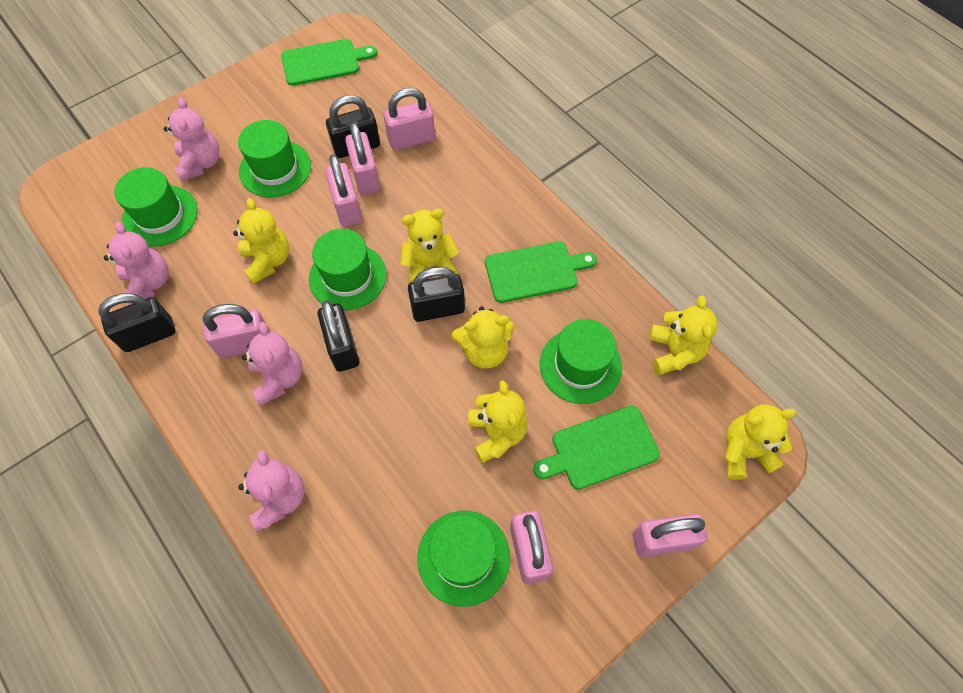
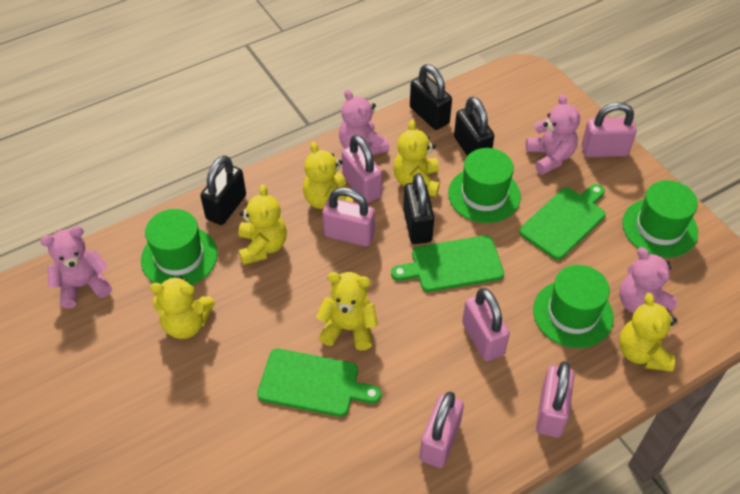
green hat: [115,167,198,247] [238,120,311,197] [309,229,387,310] [417,511,510,607] [540,319,622,404] = 5 -> [141,209,218,285] [448,148,521,223] [533,265,614,348] [622,180,698,258] = 4

